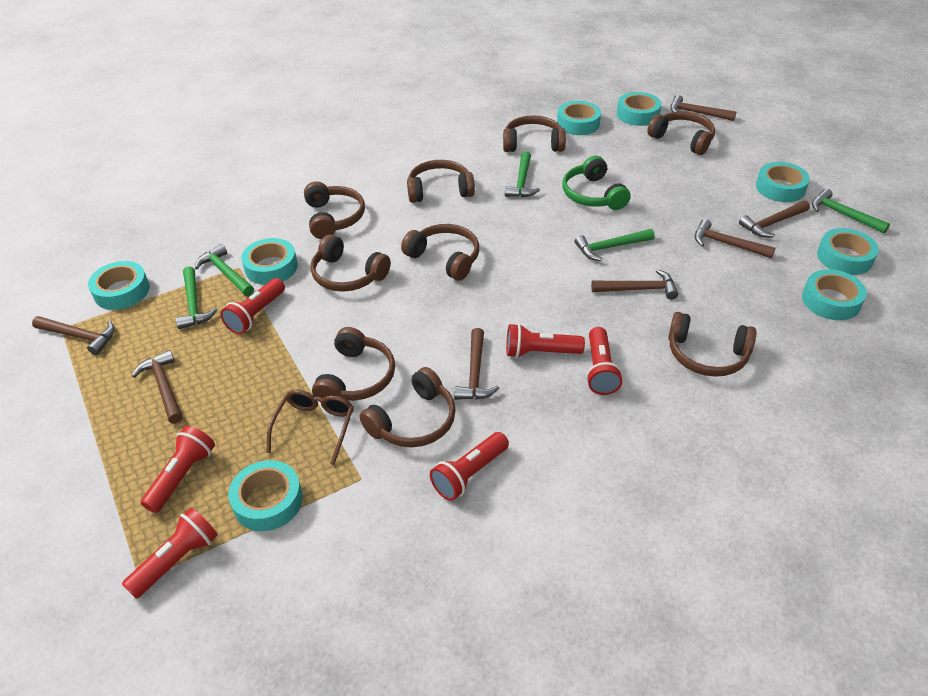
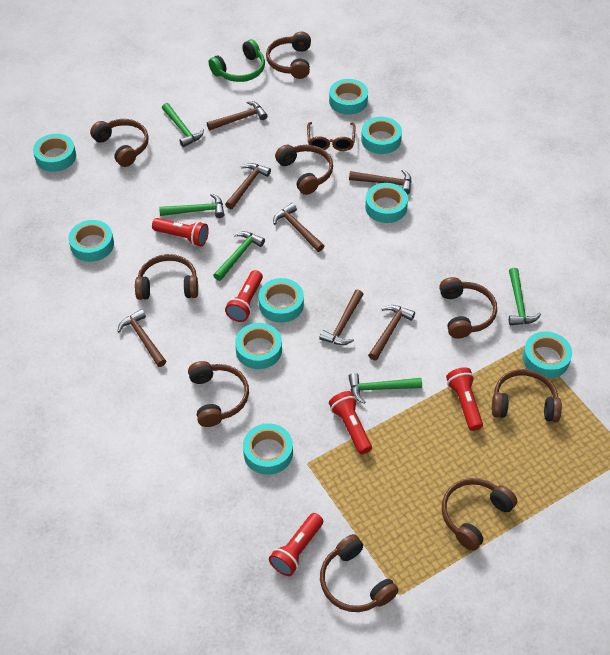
red flashlight: [122,508,218,599] [141,426,215,513] [220,278,285,334] [430,432,509,501] [506,324,585,358] [586,327,623,395] = 6 -> [152,218,209,246] [225,270,263,322] [269,513,323,576] [329,391,372,454] [446,367,483,431] = 5
turquoise tape: [88,261,150,310] [228,460,303,531] [241,238,298,285] [557,101,601,135] [617,92,661,126] [756,162,810,202] [802,269,867,320] [817,228,879,275] = 8 -> [33,134,76,172] [68,220,114,262] [235,323,282,369] [243,423,293,475] [258,278,304,323] [329,79,368,115] [361,117,402,154] [365,183,408,223] [522,331,572,378] = 9

